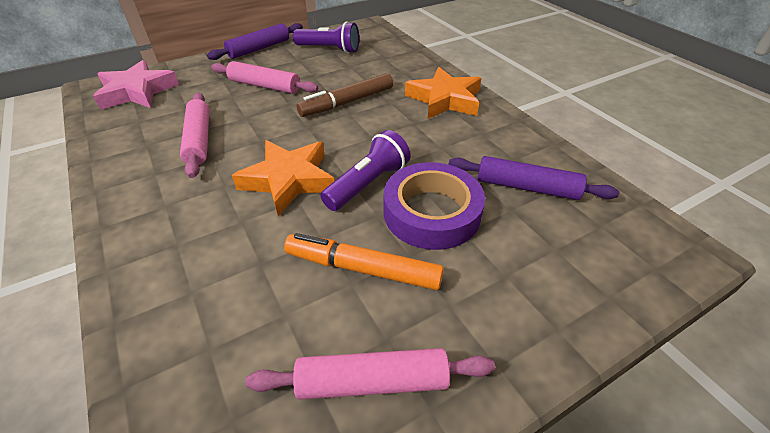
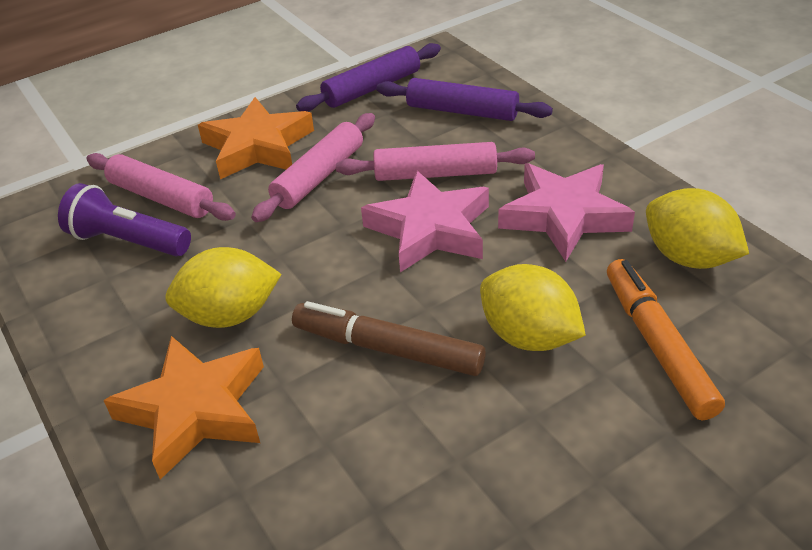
pink star: [93,60,179,110] = 1 -> [361,171,489,272] [498,163,635,262] = 2
purple flashlight: [293,21,359,53] [321,130,411,211] = 2 -> [58,183,191,257] = 1
purple tape: [384,162,485,250] = 1 -> none = 0
yellow lemon: none = 0 -> [165,247,281,328] [480,264,586,351] [646,188,749,269] = 3

